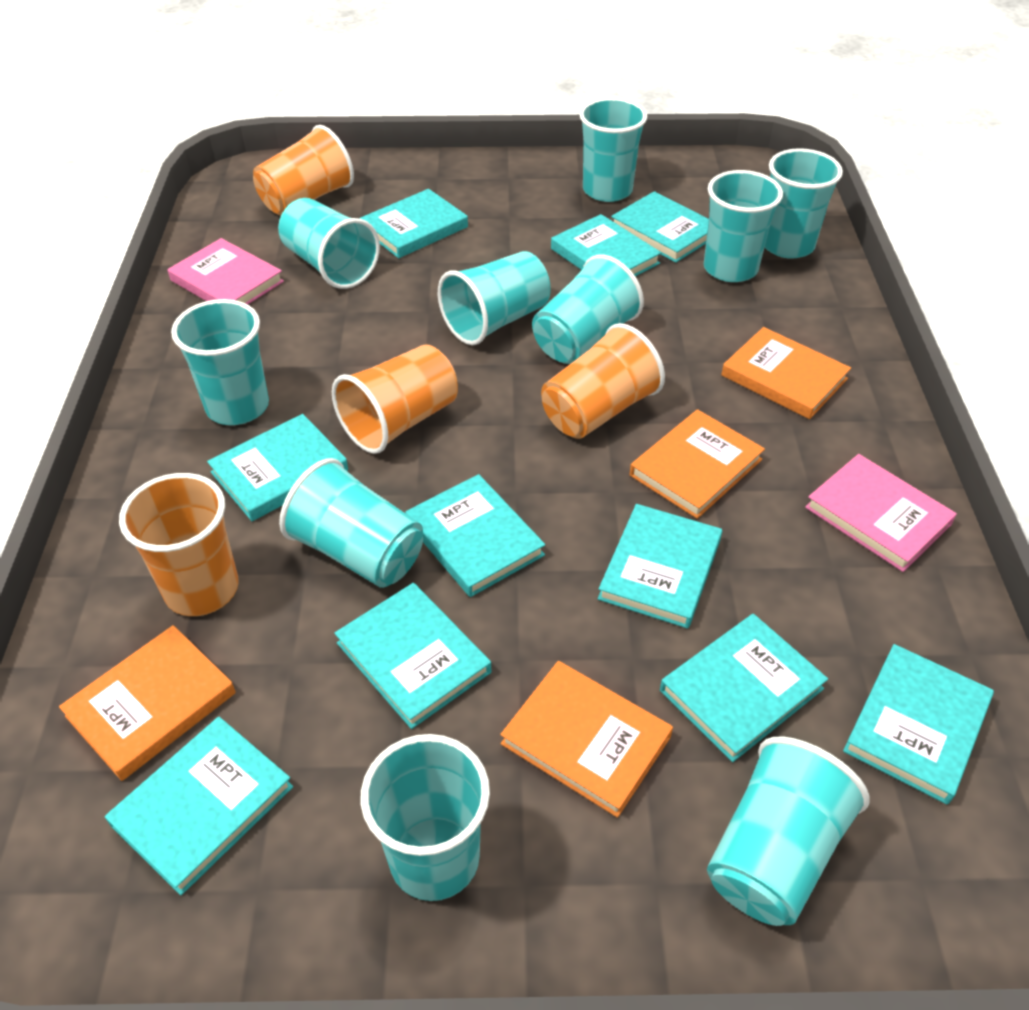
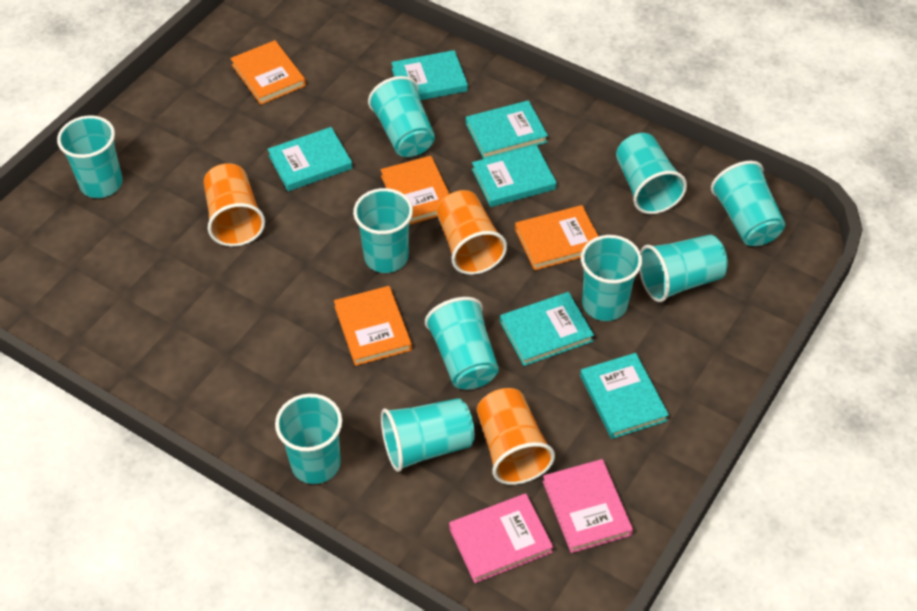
orange cup: [119,473,239,616] [253,125,354,216] [332,344,458,454] [541,323,665,439] = 4 -> [204,163,265,247] [437,190,507,275] [477,388,555,485] = 3
turquoise book: [105,717,293,895] [207,414,348,521] [334,583,491,729] [360,189,468,258] [405,474,545,597] [551,214,661,277] [598,504,722,629] [611,191,709,263] [660,614,828,762] [843,644,994,804] = 10 -> [268,127,352,191] [391,50,468,100] [466,100,548,159] [472,145,557,207] [500,292,594,366] [580,353,669,439] = 6

